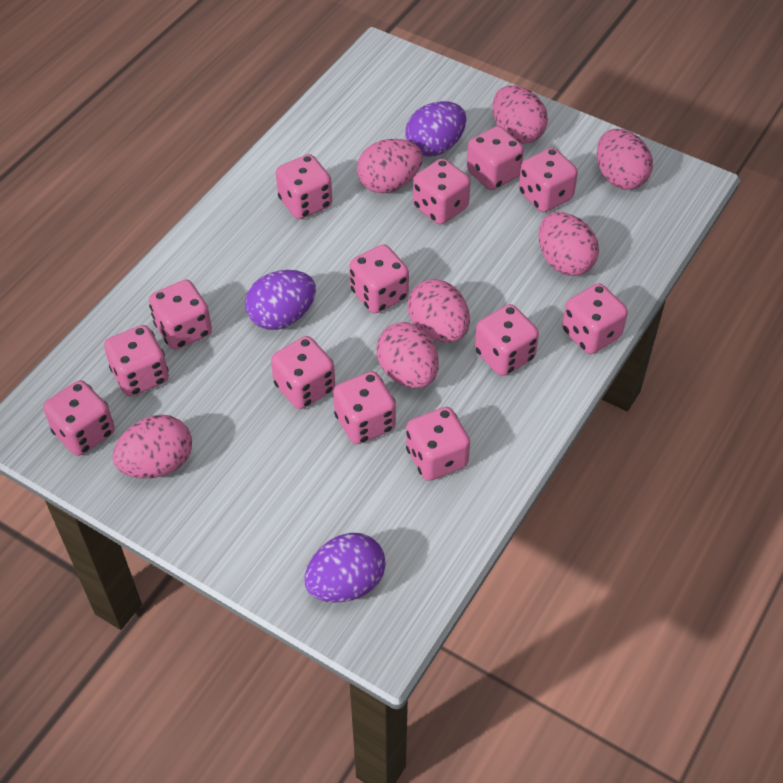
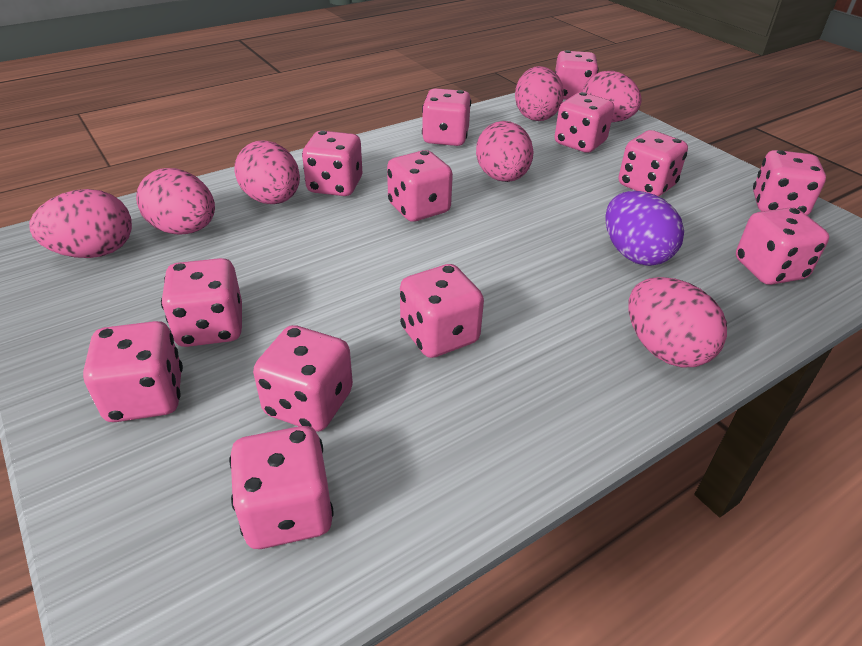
purple egg: [245,270,316,330] [305,533,386,603] [405,101,466,157] = 3 -> [605,191,684,266] = 1

